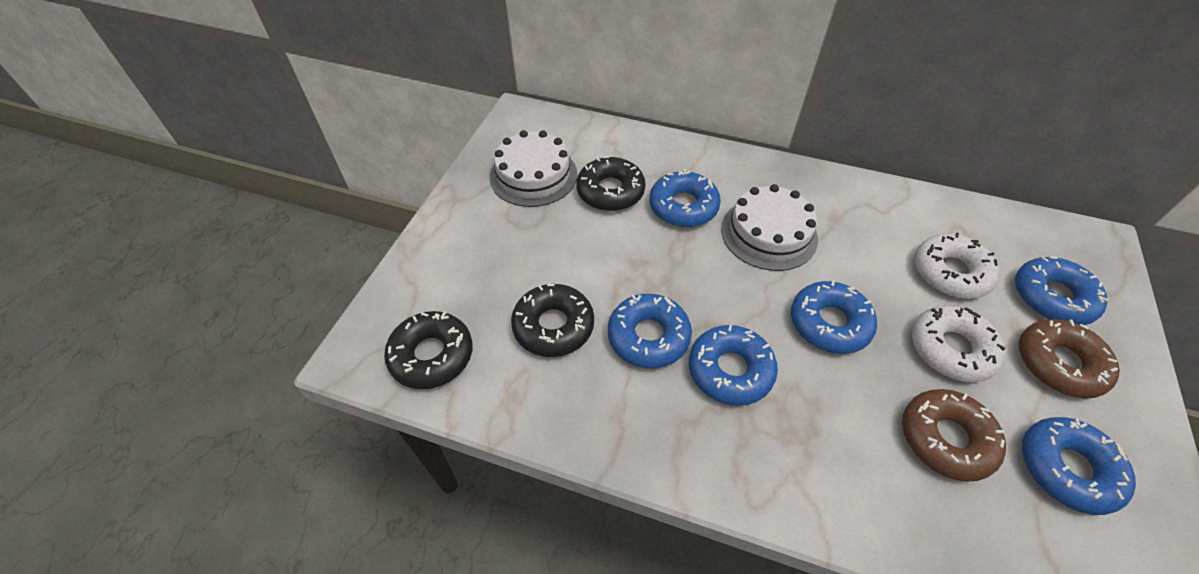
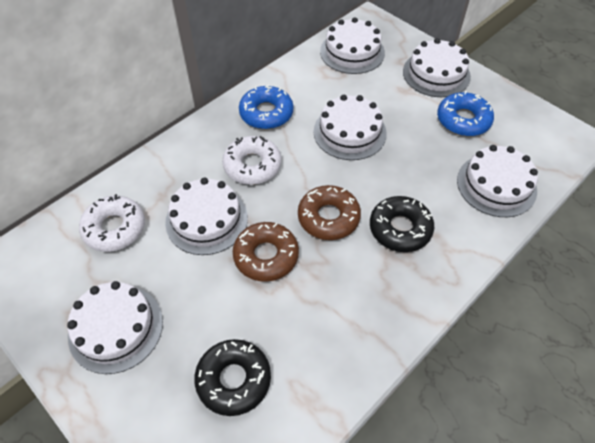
black donut: [384,311,473,389] [511,284,594,357] [576,156,646,211] = 3 -> [194,339,271,416] [370,196,434,252] = 2
blue donut: [608,294,692,368] [649,169,721,227] [689,325,778,406] [791,280,877,354] [1015,256,1109,325] [1022,417,1136,515] = 6 -> [239,85,293,129] [437,91,494,136] = 2
white cake: [490,130,577,207] [721,184,818,271] = 2 -> [67,281,163,374] [165,177,248,255] [314,95,387,160] [320,17,385,74] [403,38,471,97] [457,145,538,217] = 6

